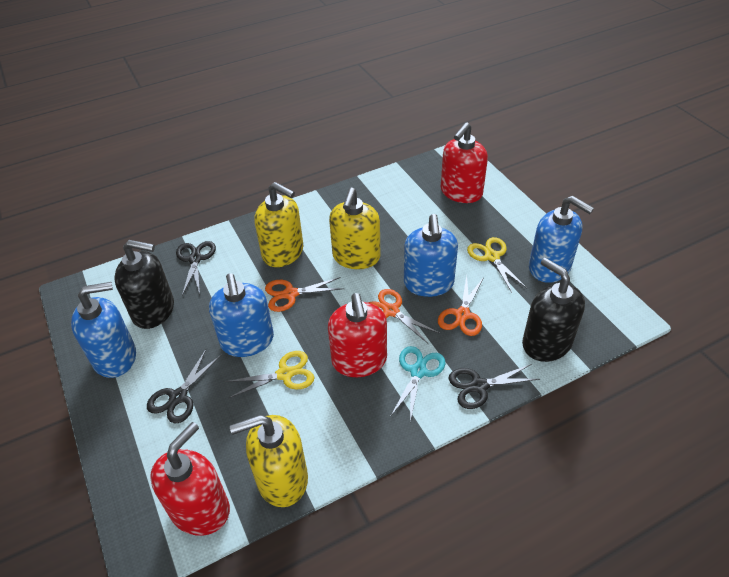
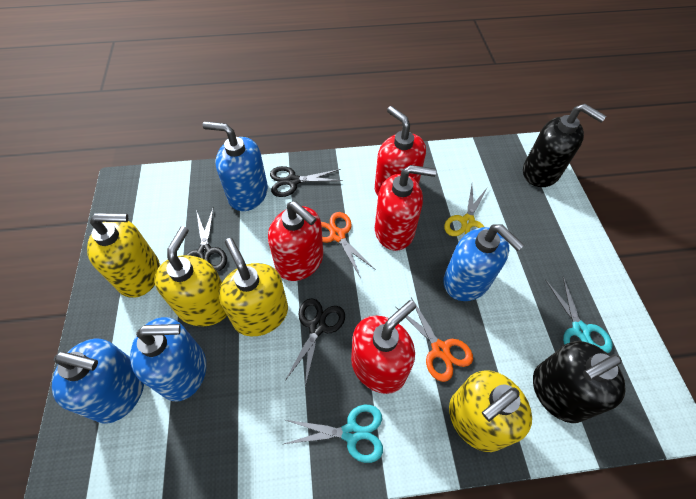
orange scissors: [265,277,344,312] [368,289,440,343] [438,276,484,336] = 3 -> [321,212,376,278] [396,297,473,382] = 2
red soap dispenser: [150,422,230,536] [328,293,387,377] [441,123,488,203] = 3 -> [268,201,323,281] [351,300,416,394] [375,106,426,196] [375,165,436,251] = 4
turquoise scissors: [390,346,446,422] = 1 -> [284,405,383,463] [545,277,613,353] = 2
yellow scissors: [224,351,315,399] [467,237,527,293] = 2 -> [444,185,488,236] = 1
yellow soap dispenser: [230,415,308,507] [255,182,304,267] [329,188,380,269] = 3 -> [87,213,160,298] [154,226,227,327] [219,238,288,336] [449,370,532,452] = 4

